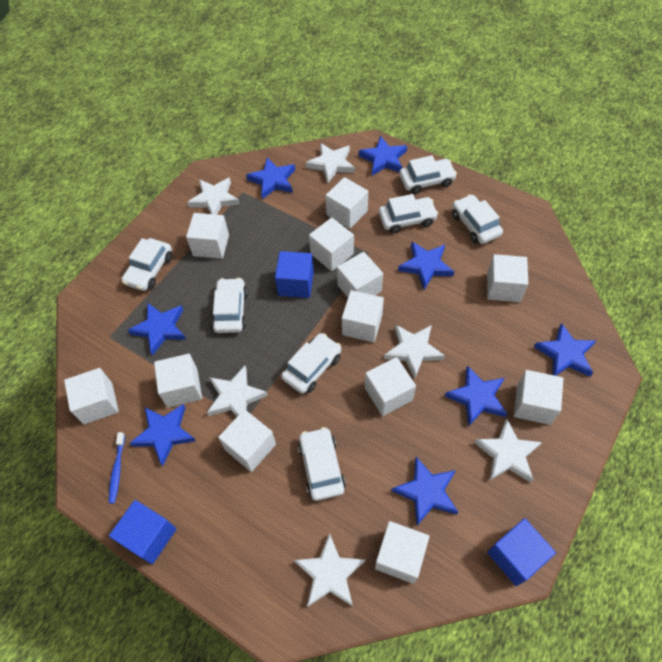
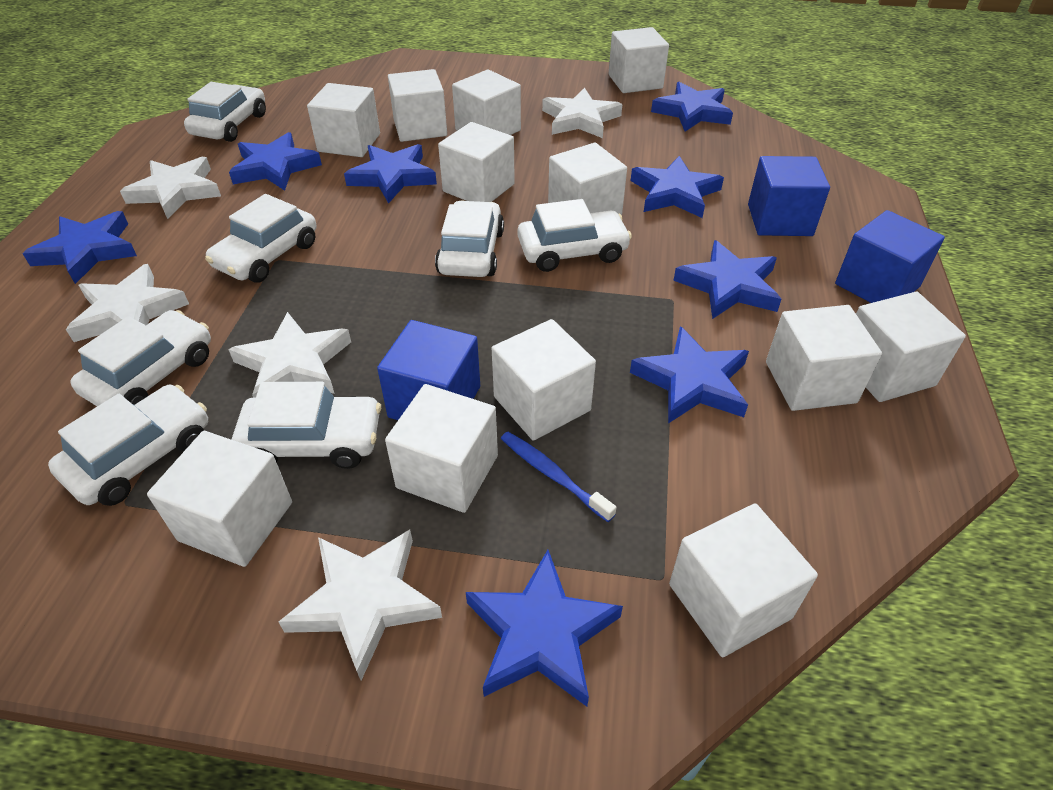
white star: [187,177,240,215] [207,366,268,417] [294,533,366,607] [306,143,355,184] [384,324,445,379] [474,419,542,482] = 6 -> [66,264,189,342] [120,157,221,219] [228,312,351,397] [279,530,442,680] [542,88,622,138] = 5

